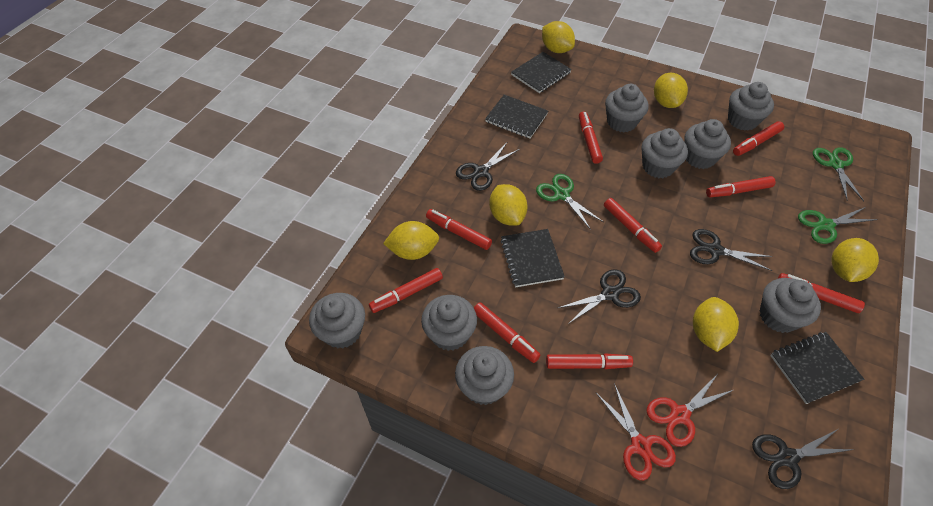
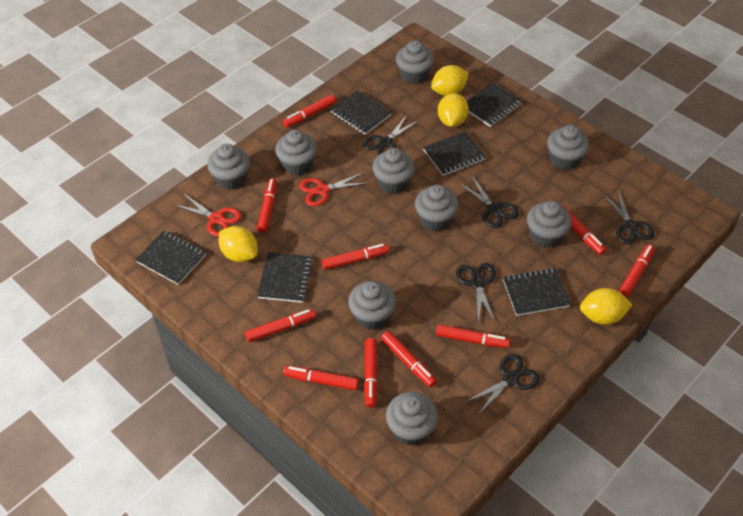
black notebook: [485,95,548,138] [500,229,565,287] [511,52,572,93] [770,332,864,404] = 4 -> [135,230,206,285] [257,252,313,303] [331,90,392,135] [423,131,486,176] [467,83,522,127] [503,268,571,316] = 6
black scissors: [456,143,520,191] [558,269,641,324] [690,229,772,271] [752,429,854,489] = 4 -> [363,115,419,155] [456,263,496,324] [459,176,519,228] [465,354,540,415] [603,190,655,245] = 5
green scissors: [536,174,604,230] [798,207,878,244] [813,147,864,201] = 3 -> none = 0
grey cupcake: [309,293,365,349] [421,295,477,351] [455,346,514,405] [605,84,649,132] [642,128,688,178] [685,119,731,169] [728,82,774,131] [760,278,821,333] = 8 -> [207,144,250,190] [275,130,317,175] [348,281,396,330] [372,148,415,194] [386,392,438,445] [396,40,434,84] [415,185,459,231] [527,201,572,248] [547,125,589,170] = 9
red marker: [369,268,443,313] [426,209,492,250] [474,302,541,363] [546,353,633,369] [579,111,603,164] [604,198,662,253] [706,176,776,197] [733,121,784,156] [778,273,865,313] = 9 -> [245,309,316,342] [257,178,277,233] [283,95,336,128] [283,366,359,390] [322,244,389,270] [364,338,378,408] [381,331,437,387] [436,325,510,348] [561,205,606,255] [619,244,655,297] = 10
yellow lemon: [383,221,439,260] [489,184,528,226] [542,21,575,53] [654,73,688,108] [693,297,739,352] [831,238,879,282] = 6 -> [219,226,258,262] [431,65,469,96] [438,93,469,127] [580,288,633,325] = 4

